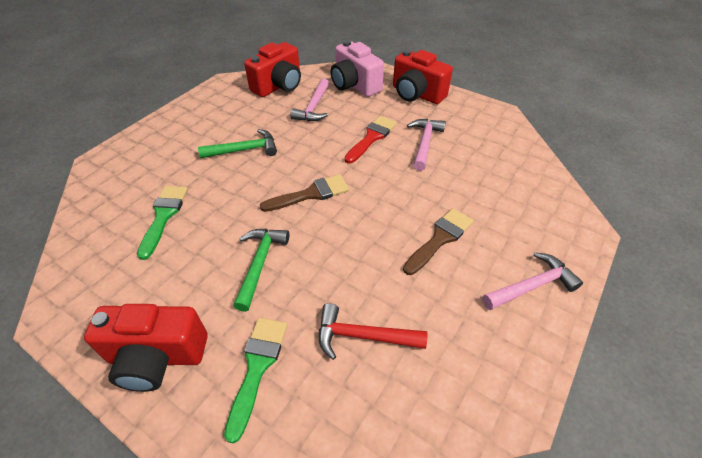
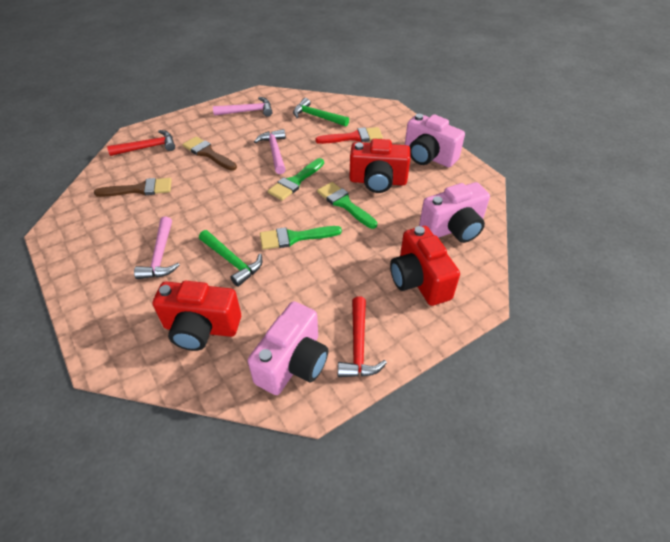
green brush: [137,186,188,260] [224,318,287,444] = 2 -> [260,226,342,250] [268,158,324,201] [317,182,377,229] = 3
pink camera: [331,40,384,97] = 1 -> [248,301,328,395] [405,114,465,167] [419,182,490,243] = 3
red hammer: [319,303,428,360] = 1 -> [107,130,175,156] [338,296,387,377] = 2

